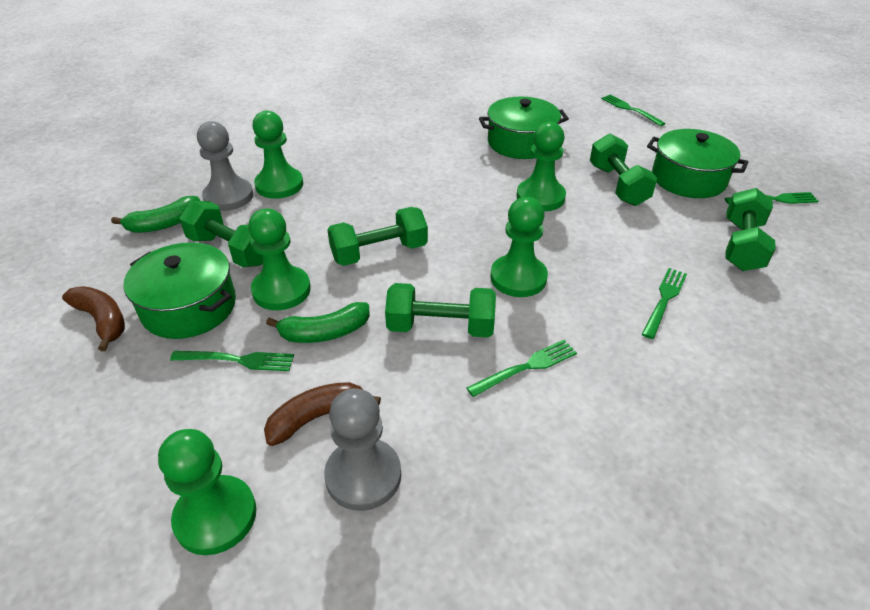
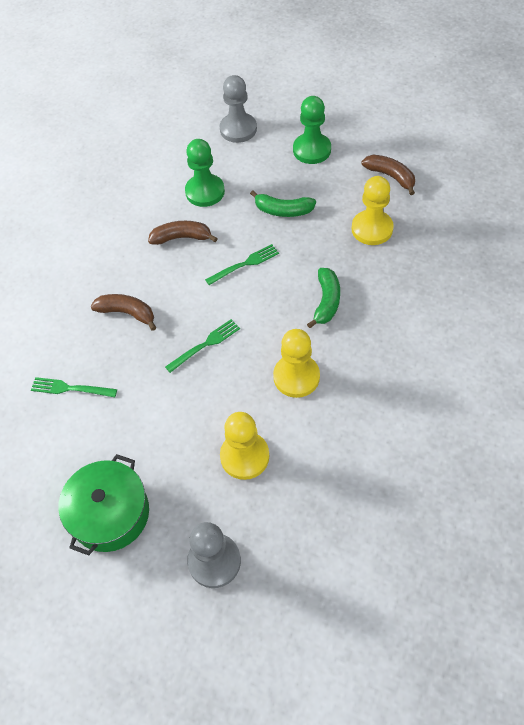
brown banana: [62,286,125,351] [264,382,381,446] = 2 -> [91,294,156,331] [148,221,218,245] [361,155,415,195] = 3
green dumbbell: [179,201,263,267] [327,207,428,266] [385,283,496,337] [590,133,657,206] [725,188,776,271] = 5 -> none = 0
green fork: [170,351,294,371] [467,340,577,397] [601,95,666,126] [642,268,687,339] [725,192,819,204] = 5 -> [31,377,117,397] [165,319,240,373] [205,244,279,285] = 3
green pawn: [158,429,257,555] [248,208,311,310] [252,111,303,199] [490,197,548,297] [517,122,566,211] = 5 -> [185,139,225,207] [293,96,331,164] = 2
green pot: [123,242,236,339] [479,97,569,159] [647,129,749,198] = 3 -> [59,454,149,556] = 1
yellow pawn: none = 0 -> [220,412,269,480] [273,329,320,398] [352,176,394,245] = 3

